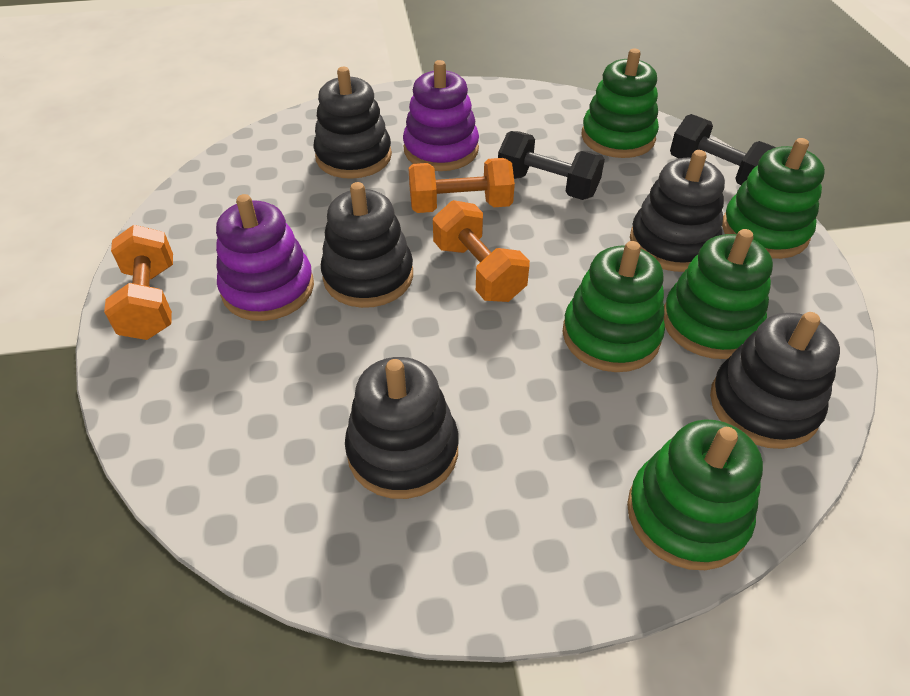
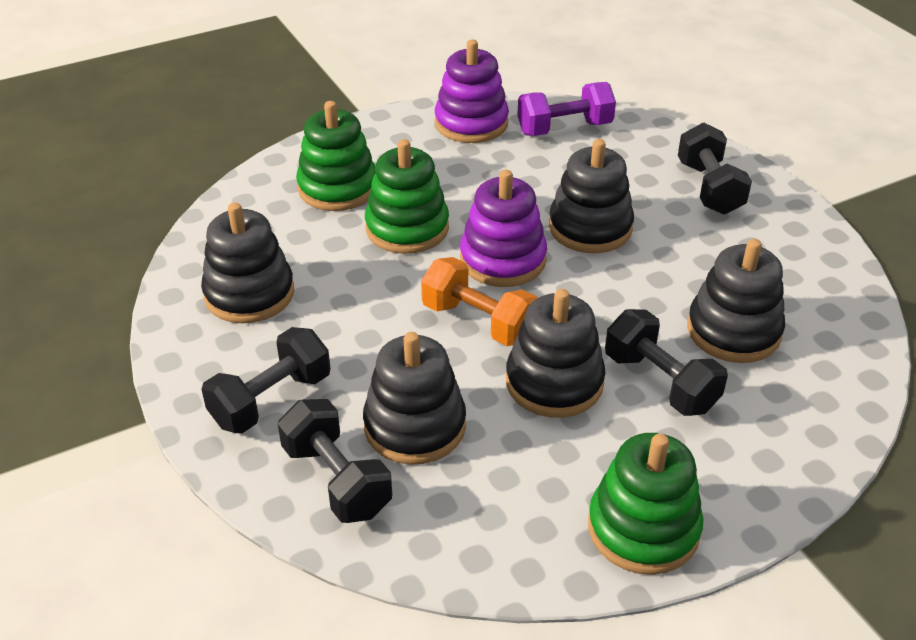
black dumbbell: [498,131,605,200] [670,114,776,185] = 2 -> [201,327,331,434] [278,399,392,523] [605,309,728,416] [678,122,752,215] = 4
green stacking toy: [563,241,665,372] [581,48,659,158] [627,419,763,570] [664,229,773,359] [722,138,825,259] = 5 -> [296,101,376,211] [365,139,449,254] [588,433,703,575] = 3
orange dumbbell: [104,225,173,340] [408,158,515,213] [433,200,530,302] = 3 -> [421,257,538,346] = 1
purple dumbbell: none = 0 -> [517,82,616,136] = 1

